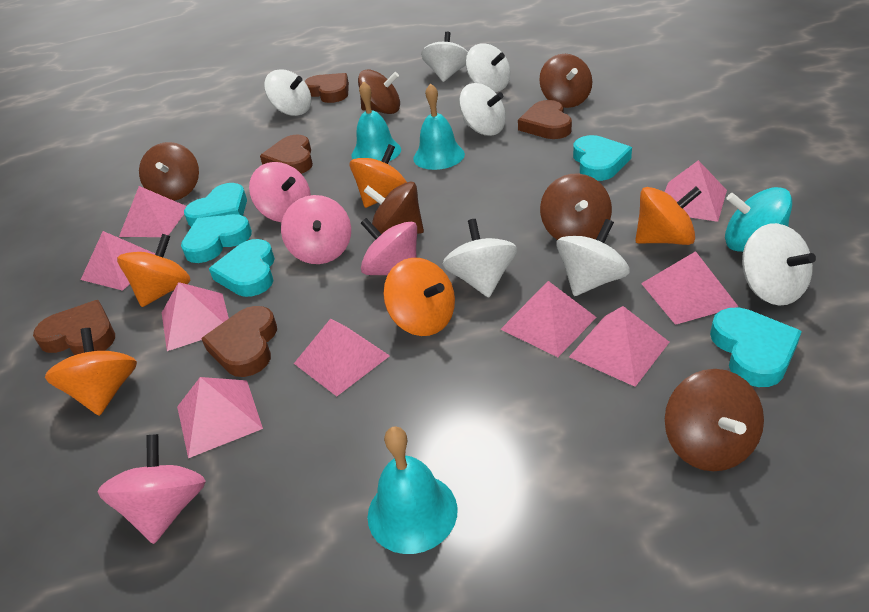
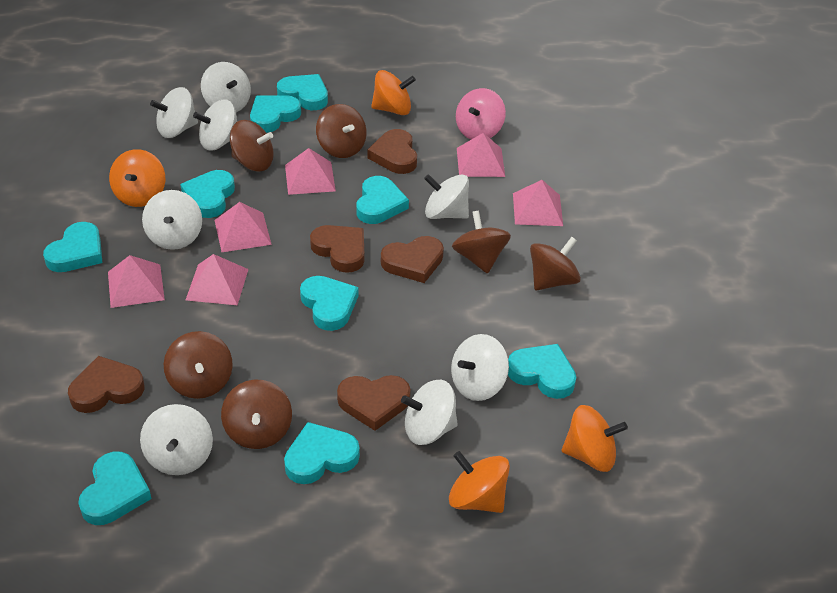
orange spinning top: [45,328,137,416] [117,234,191,307] [350,144,407,208] [383,258,455,336] [635,187,702,245] = 5 -> [109,149,165,207] [371,70,416,115] [449,451,510,513] [562,405,628,472] = 4
pink pyramid: [81,231,155,291] [119,186,186,237] [162,282,229,351] [177,377,263,458] [294,319,390,396] [500,281,597,357] [569,306,669,387] [641,251,739,325] [665,160,727,222] = 9 -> [108,255,165,308] [186,254,248,305] [215,202,272,252] [285,148,336,195] [457,133,505,177] [513,180,563,226] = 6
pink spinning top: [97,434,206,544] [249,162,311,222] [281,195,351,264] [361,218,417,275] = 4 -> [456,88,506,139] = 1
turquoise bell: [352,81,401,161] [368,426,458,554] [413,83,465,170] = 3 -> none = 0
turquoise heart: [181,214,252,263] [184,183,247,227] [209,239,275,297] [573,135,632,181] [710,308,802,387] = 5 -> [43,222,102,272] [78,452,152,525] [180,170,235,218] [250,95,301,133] [277,74,328,110] [284,422,360,484] [300,276,358,331] [356,176,409,224] [508,344,576,399] = 9
turquoise spinning top: [725,187,792,252] = 1 -> none = 0
white spinning top: [264,69,311,116] [421,31,468,82] [443,219,517,298] [459,83,506,136] [466,43,510,92] [556,219,630,296] [742,223,816,306] = 7 -> [140,404,213,475] [142,190,202,250] [150,87,198,138] [193,99,237,151] [201,62,251,112] [401,380,458,445] [424,174,469,219] [451,334,509,401] = 8

